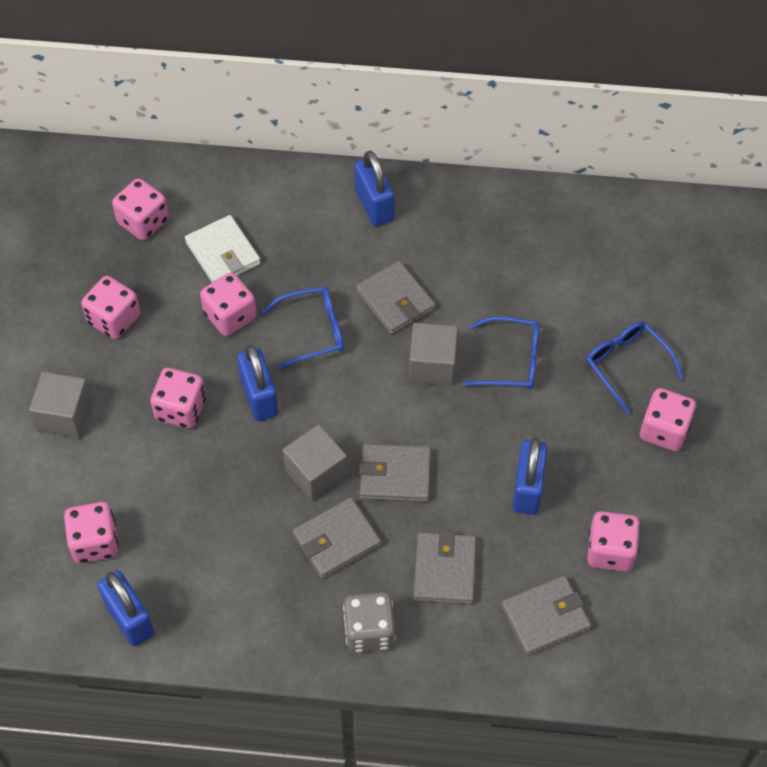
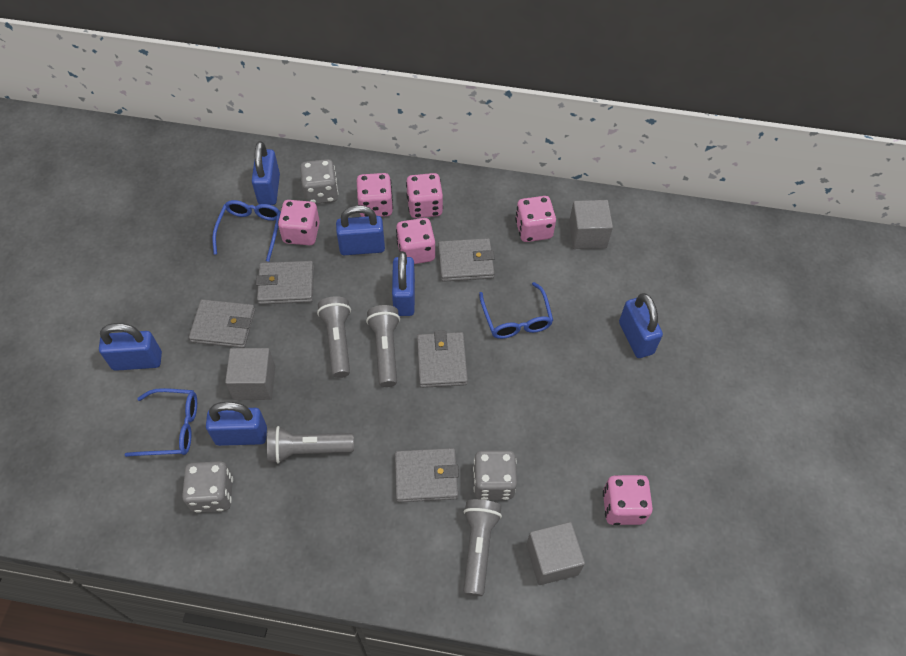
blue padlock: [97,571,154,646] [237,345,278,421] [354,151,394,226] [513,437,548,515] = 4 -> [99,323,162,371] [206,402,267,446] [252,141,280,205] [336,205,385,255] [392,251,415,316] [619,293,663,358] = 6
grey dice: [343,592,395,653] = 1 -> [182,461,233,513] [300,159,338,204] [473,450,517,500] = 3
grey flashlight: none = 0 -> [267,426,354,464] [317,296,351,378] [366,305,400,387] [463,499,502,596] = 4
pink dice: [64,502,119,563] [81,276,140,339] [112,178,169,240] [150,368,206,428] [200,272,257,336] [587,511,640,572] [640,388,696,451] = 7 -> [278,200,320,245] [357,173,393,217] [396,218,435,264] [406,173,443,218] [515,196,556,242] [603,475,653,525] = 6
white wallet: [185,215,261,283] = 1 -> none = 0

